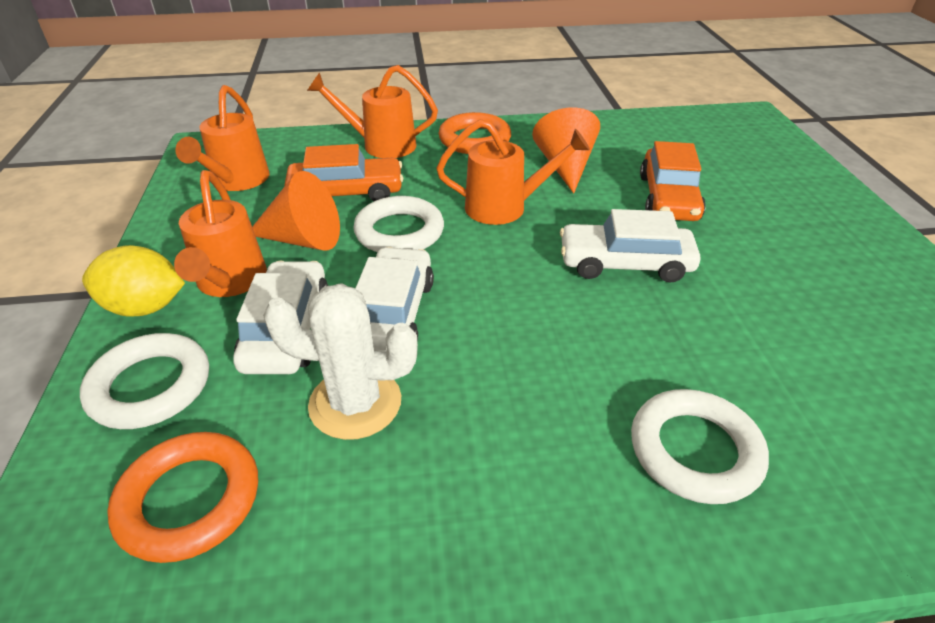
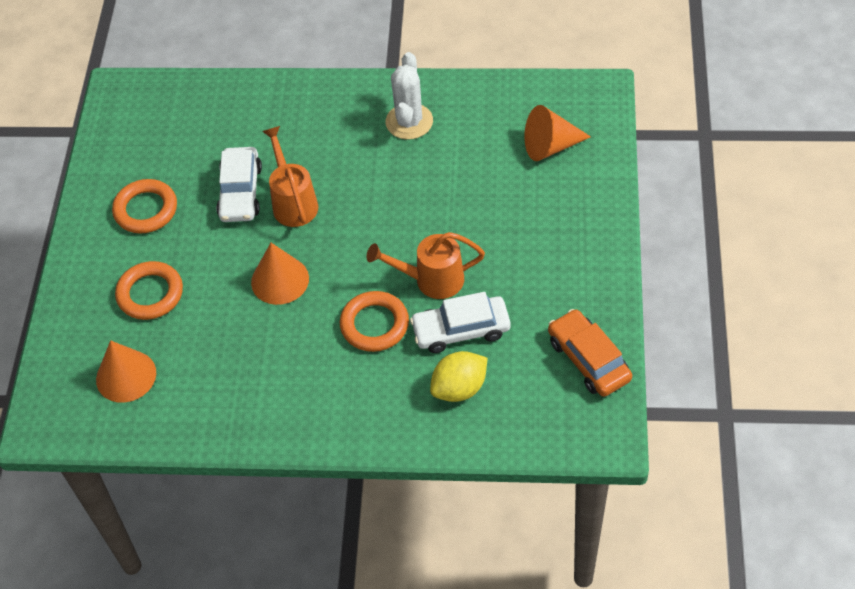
orange car: [284,144,403,201] [640,141,706,221] = 2 -> [548,309,632,397] = 1
orange cone: [252,171,340,251] [532,108,600,194] = 2 -> [96,340,156,403] [251,243,309,305] [524,105,591,161] = 3
orange ring: [107,432,258,563] [439,112,511,154] = 2 -> [112,179,177,233] [115,261,183,320] [340,291,409,352] = 3
orange watering can: [174,170,267,297] [175,85,269,191] [307,65,438,158] [436,119,590,225] = 4 -> [262,126,318,227] [367,232,485,299] = 2
white car: [233,261,328,374] [355,247,434,350] [560,209,700,282] = 3 -> [216,147,262,222] [410,292,511,353] = 2
white ring: [80,333,209,429] [353,196,444,253] [631,389,769,504] = 3 -> none = 0

